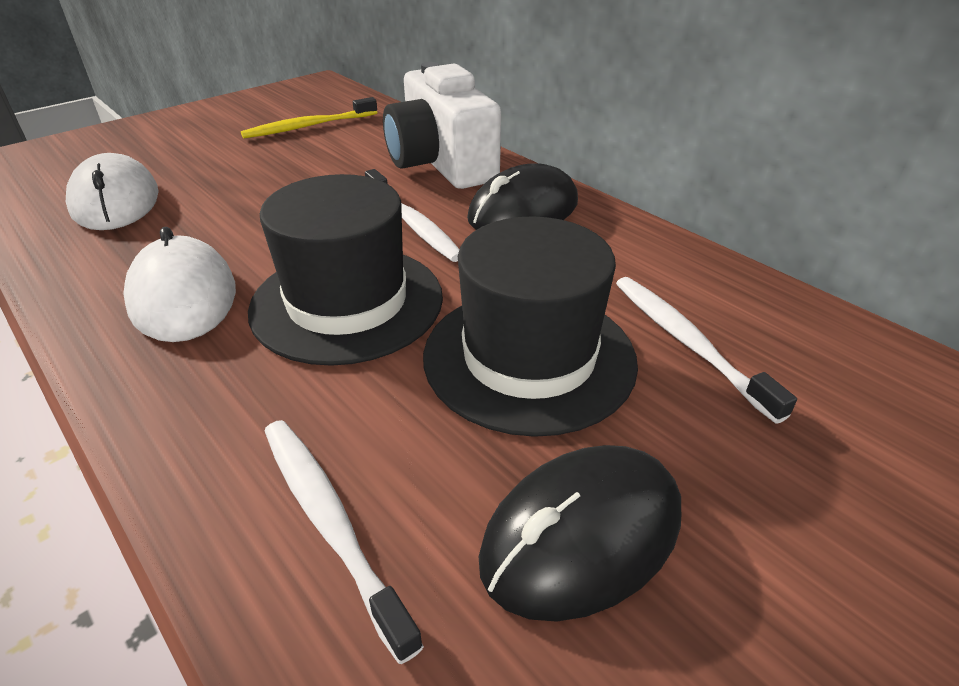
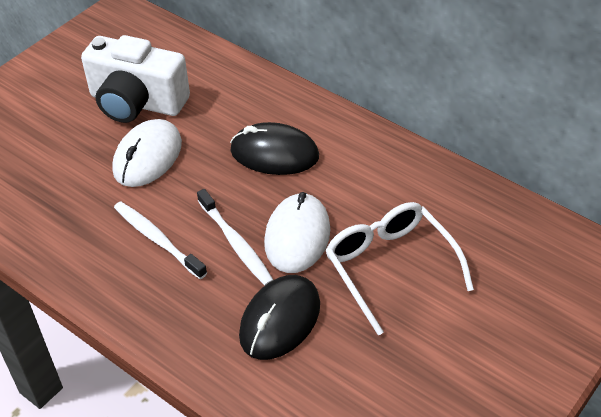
black hat: [248,174,443,366] [423,216,638,437] = 2 -> none = 0
white glasses: none = 0 -> [325,202,474,335] = 1
white toothbrush: [265,420,424,664] [365,169,459,262] [616,277,797,424] = 3 -> [114,201,207,279] [197,189,273,285] = 2
yellow toothbrush: [241,97,377,139] = 1 -> none = 0

